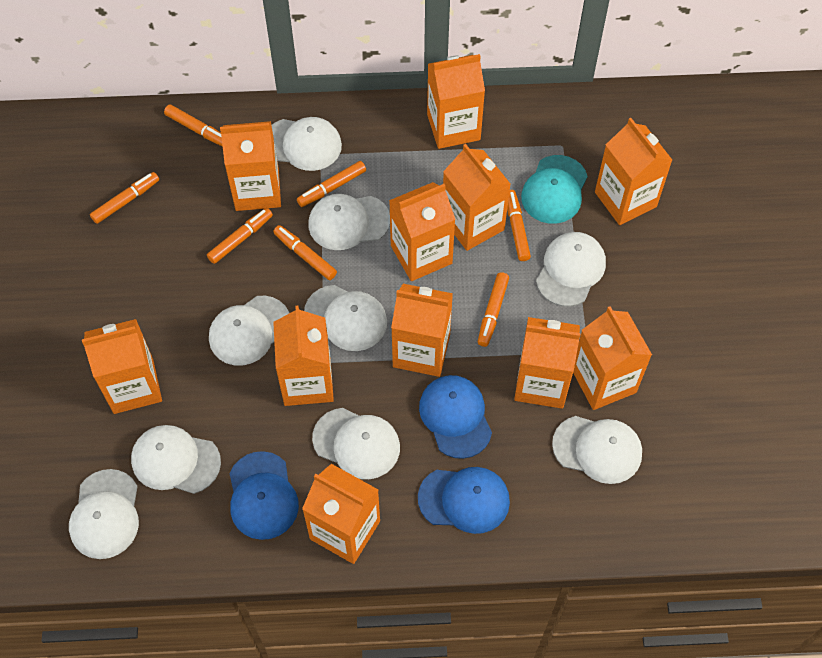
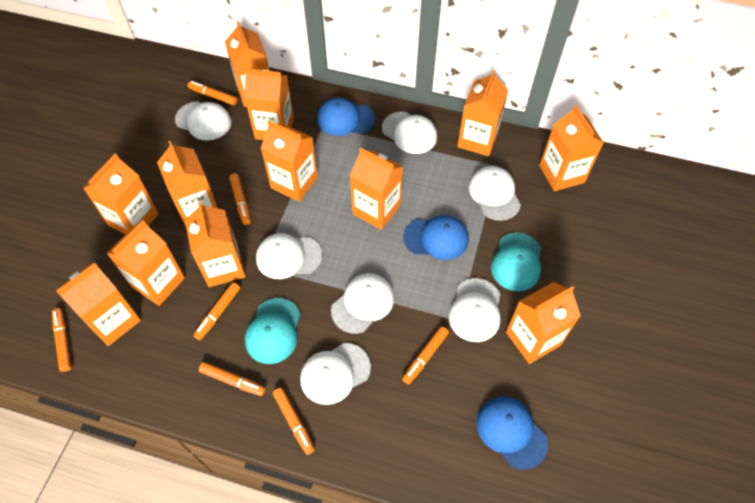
orange carton: [82,319,162,414] [220,121,281,211] [273,306,334,406] [302,464,380,564] [389,182,456,281] [391,284,453,377] [427,54,485,149] [443,144,511,251] [514,317,581,409] [573,306,652,410] [595,118,672,225] = 11 -> [56,263,141,346] [83,153,159,235] [107,220,185,306] [157,141,218,226] [185,202,246,287] [225,21,269,107] [244,68,294,140] [261,120,318,202] [350,147,403,230] [457,70,509,156] [506,282,581,364] [539,105,604,191] = 12
turquoise cap: [521,155,588,224] = 1 -> [245,298,301,364] [491,232,541,291] = 2
white cap: [69,469,139,559] [131,425,221,494] [209,296,289,365] [271,117,342,171] [304,285,387,351] [309,194,390,250] [312,408,400,479] [536,232,606,307] [552,416,642,484] = 9 -> [175,101,232,140] [256,233,323,279] [300,343,371,405] [331,273,394,334] [382,112,437,154] [449,278,501,342] [469,166,521,221] = 7

